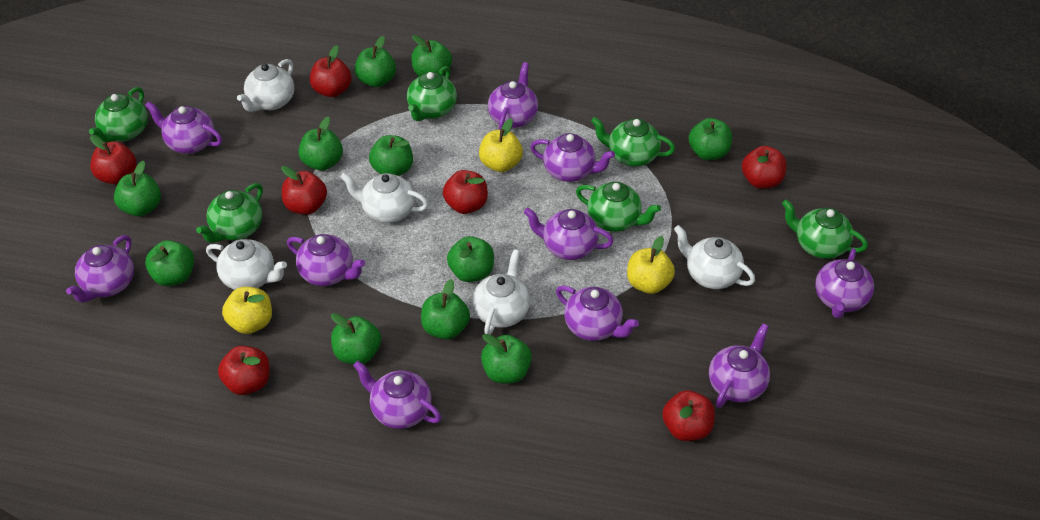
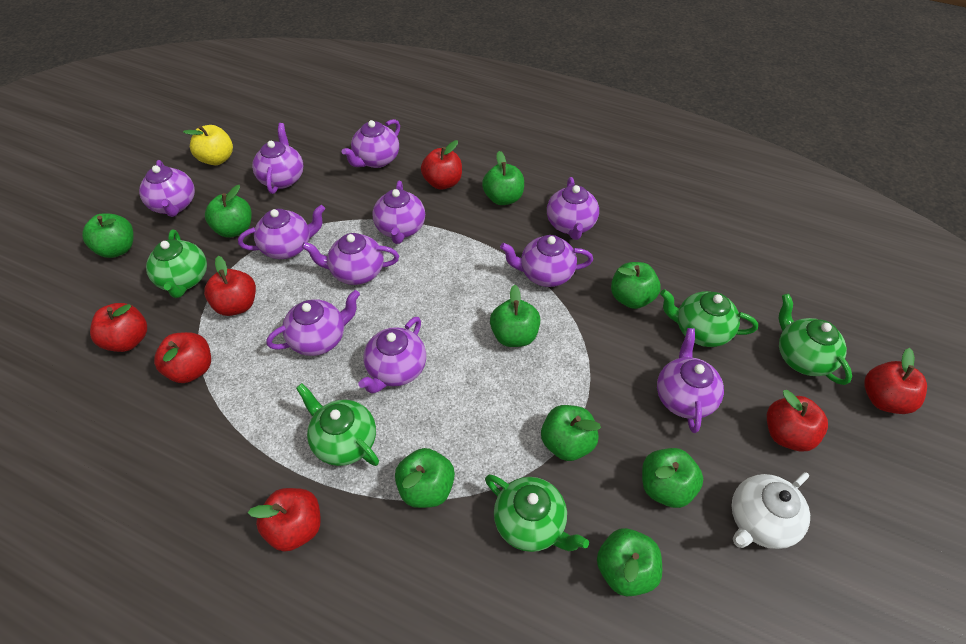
green apple: [114,161,161,216] [145,240,194,286] [298,116,343,171] [331,313,381,364] [355,36,396,87] [369,135,413,176] [411,35,452,76] [421,279,470,339] [447,236,494,282] [481,334,532,384] [689,118,732,160] = 11 -> [82,214,133,258] [205,185,252,238] [395,448,455,508] [482,151,524,205] [490,285,540,347] [541,405,601,461] [597,528,662,596] [611,262,661,309] [642,448,703,508] = 9
green teapot: [89,87,148,143] [196,183,263,243] [407,66,457,121] [576,182,661,232] [591,117,675,167] [782,199,868,259] = 6 -> [146,230,207,298] [296,383,379,466] [485,474,589,552] [660,289,758,347] [779,294,852,385] = 5
purple teapot: [66,235,134,303] [145,101,222,154] [287,234,365,286] [353,361,441,429] [488,62,538,130] [524,208,614,260] [530,133,615,182] [556,285,639,341] [709,324,770,408] [815,248,874,318] = 10 -> [139,160,195,217] [238,205,325,259] [252,123,304,194] [266,290,360,356] [302,233,399,285] [342,119,400,168] [358,317,426,394] [372,181,425,244] [500,235,593,287] [547,177,599,240] [657,328,724,433] = 11
white teapot: [206,239,287,290] [237,59,294,112] [340,173,428,223] [472,250,530,335] [674,225,755,289] = 5 -> [732,472,810,549] = 1
yellow apple: [222,287,272,334] [479,119,523,172] [627,236,675,294] = 3 -> [183,125,233,165] = 1

